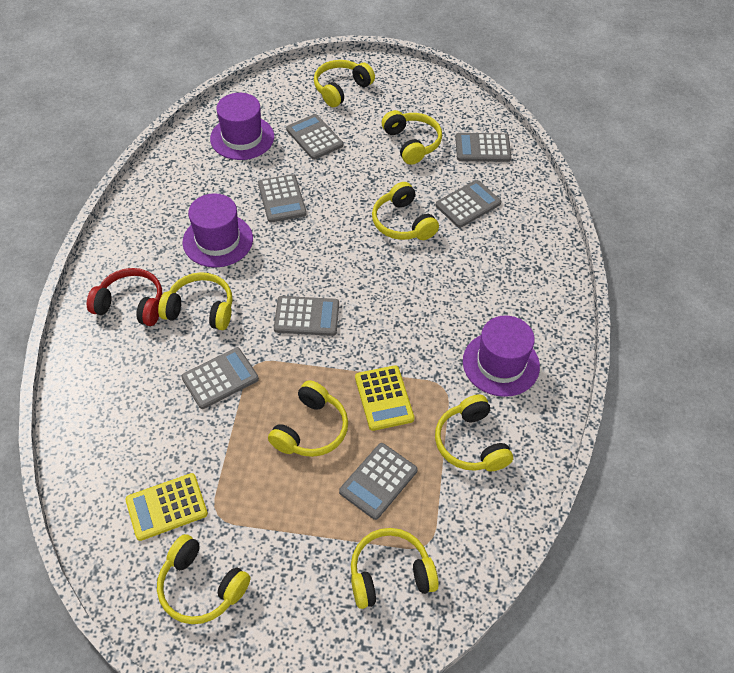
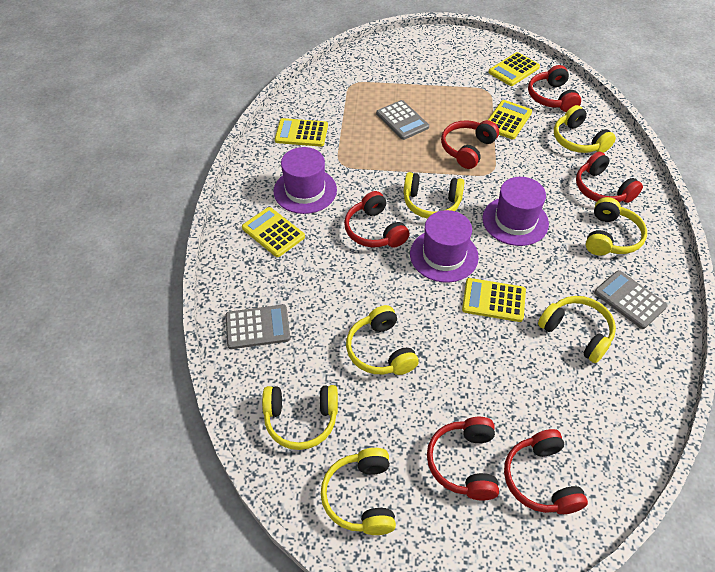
grey calculator: [181,347,259,409] [258,174,307,222] [274,296,339,336] [286,114,343,160] [339,443,418,520] [436,180,501,228] [455,133,511,162] = 7 -> [226,305,290,349] [376,100,429,140] [594,270,667,329] = 3
red headphones: [87,268,162,326] = 1 -> [344,191,410,248] [427,417,499,501] [441,120,499,169] [504,429,588,514] [528,65,581,112] [576,152,643,203] = 6
yellow calculator: [125,473,208,541] [355,365,414,431] = 2 -> [242,207,305,257] [275,118,328,147] [462,278,526,322] [488,52,540,86] [488,100,532,139] = 5
yellow headphones: [157,534,250,624] [158,272,233,330] [268,380,348,457] [314,60,375,107] [351,528,439,609] [372,182,439,240] [382,110,442,165] [435,394,513,471] = 8 -> [262,385,338,450] [321,448,396,535] [346,305,419,375] [404,172,464,219] [538,296,616,363] [554,105,616,153] [586,197,647,256] = 7

